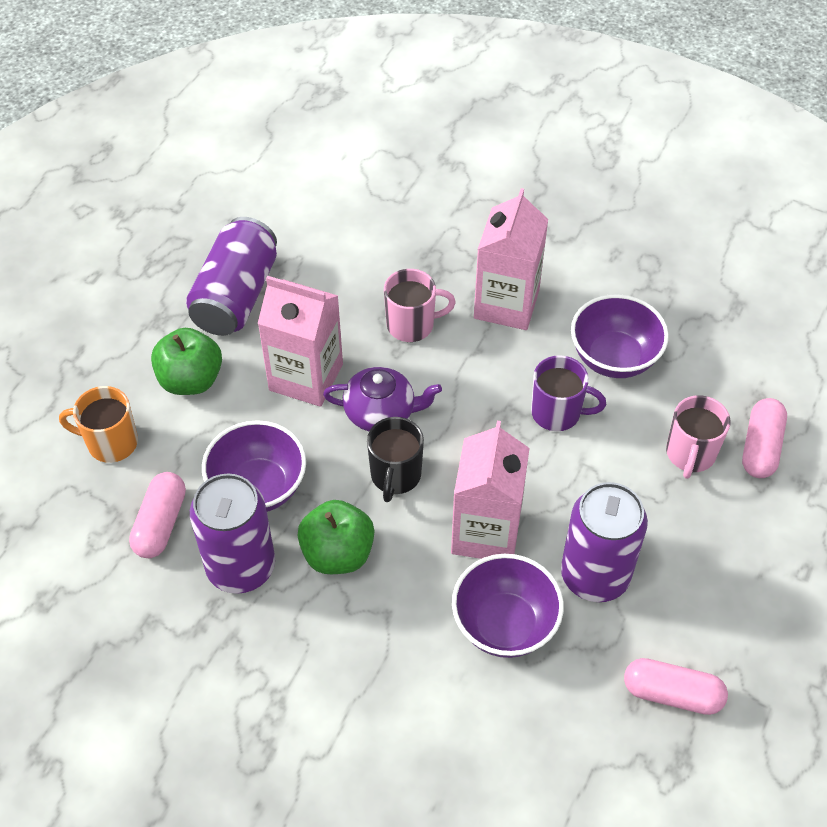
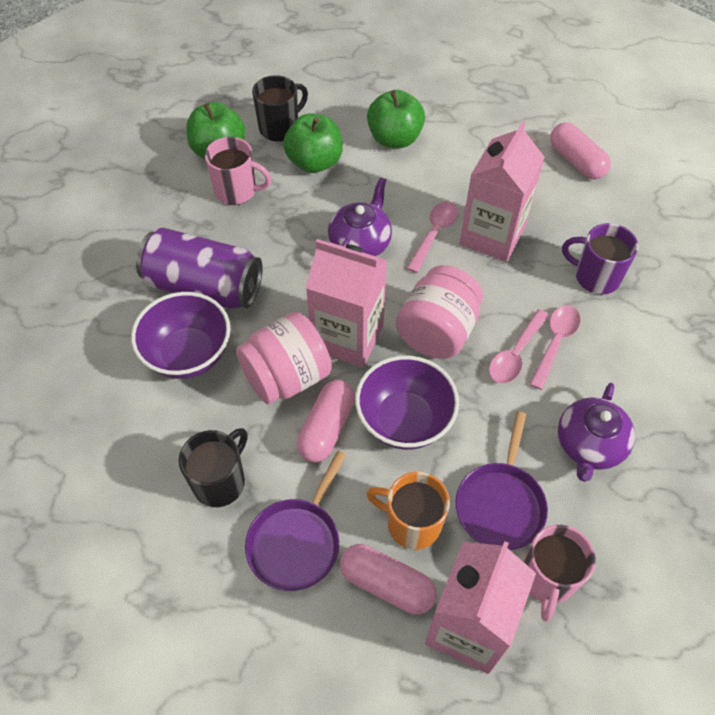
black mug: [367,417,424,502] = 1 -> [179,428,248,507] [252,75,308,142] = 2
green apple: [151,328,222,395] [297,500,374,574] = 2 -> [186,102,245,159] [283,114,343,173] [367,90,425,148] = 3
pink jar: none = 0 -> [236,312,332,404] [396,265,483,359] = 2
pink spoon: none = 0 -> [407,201,459,273] [489,309,549,384] [529,305,581,390] = 3
purple bowl: [202,420,306,512] [452,554,564,658] [571,294,669,378] = 3 -> [131,292,231,379] [355,355,459,450] = 2
purple can: [186,217,277,336] [190,474,275,594] [561,482,648,602] = 3 -> [136,228,263,309] = 1
purple pan: none = 0 -> [245,451,346,591] [456,411,548,550] = 2
purple teapot: [323,367,442,431] = 1 -> [328,177,392,256] [558,383,635,482] = 2

